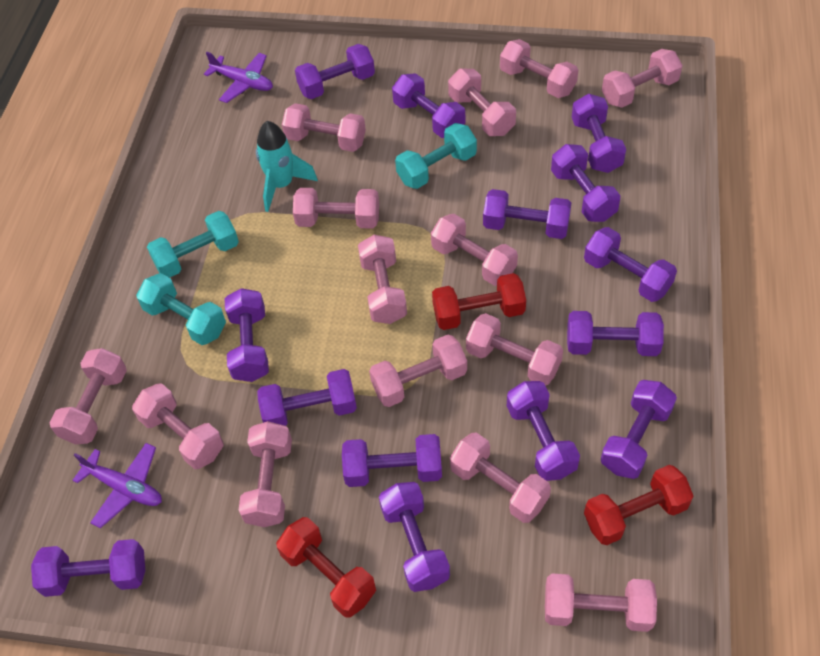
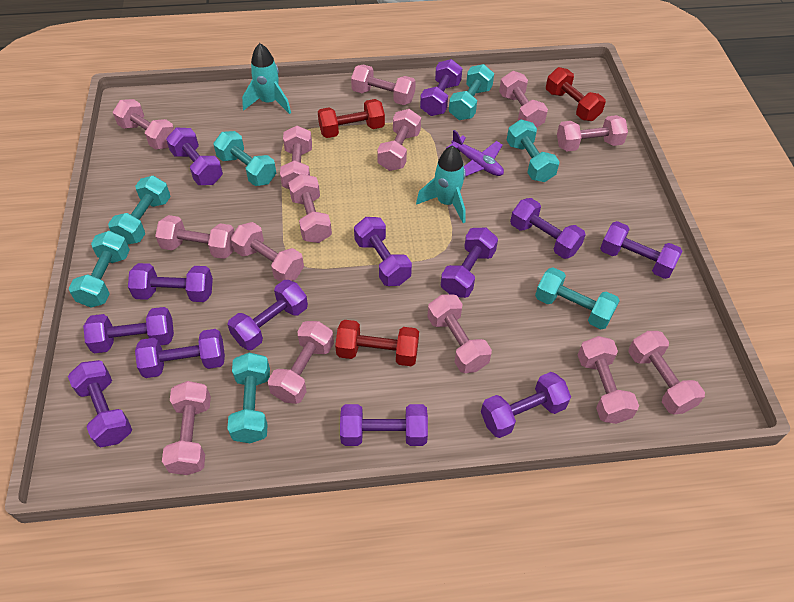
purple dumbbell: [31,539,145,597] [225,288,269,382] [257,369,357,426] [295,44,375,99] [342,434,442,487] [379,482,450,592] [392,73,465,138] [483,189,571,239] [507,381,580,481] [551,144,620,222] [567,311,664,356] [572,94,626,173] [584,227,677,302] [601,380,677,479] = 14 -> [68,360,132,448] [83,307,174,353] [128,263,213,302] [135,329,225,378] [166,128,223,185] [227,280,308,350] [340,404,428,446] [354,217,412,286] [420,59,462,116] [441,228,498,298] [481,372,571,438] [510,198,586,259] [600,221,682,279] = 13
purple plane: [73,443,162,528] [204,52,273,103] = 2 -> [446,130,504,177] = 1
turquoise dumbbell: [136,273,226,345] [147,211,239,278] [395,123,477,189] = 3 -> [69,231,130,307] [108,176,170,244] [213,131,276,186] [227,353,270,443] [449,64,494,120] [507,119,560,182] [535,267,620,329] = 7
turquoise rocket: [256,121,318,212] = 1 -> [242,43,291,114] [416,145,466,223] = 2

